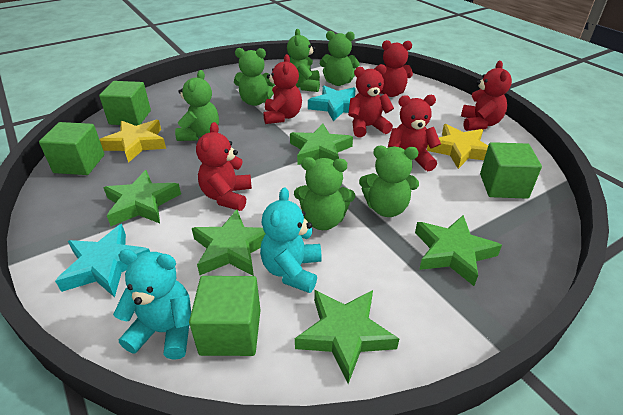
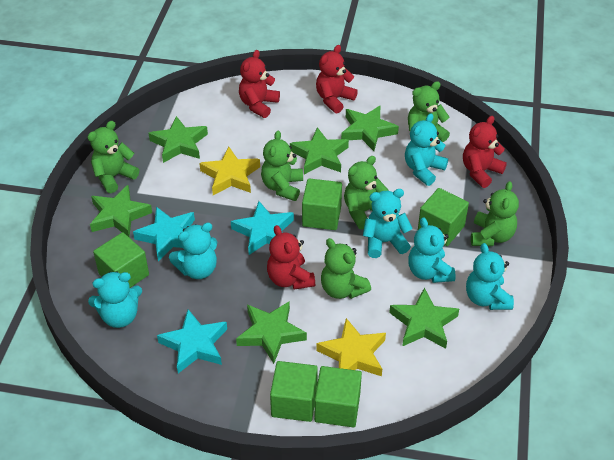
green cube: [39,122,105,175] [99,81,151,126] [189,276,261,356] [480,142,542,199] = 4 -> [93,232,149,288] [270,361,318,422] [302,178,342,230] [314,366,362,427] [418,188,469,246] = 5
green star: [104,170,181,226] [192,209,266,276] [290,124,353,165] [295,290,399,384] [415,215,502,286] = 5 -> [90,185,152,237] [149,116,208,163] [236,301,307,364] [290,127,349,174] [341,106,399,151] [389,288,459,349] = 6
red teddy bear: [196,122,252,211] [263,54,302,124] [348,64,394,137] [374,40,413,97] [388,95,441,171] [461,61,512,131] = 6 -> [239,50,280,118] [267,225,315,290] [316,45,358,113] [463,116,507,188] = 4
turquoise star: [55,224,150,297] [308,86,356,121] = 2 -> [133,207,195,262] [157,309,227,373] [231,201,294,255] = 3
turquoise teddy bear: [113,249,191,360] [260,187,322,293] = 2 -> [88,271,142,328] [169,223,217,279] [363,189,413,258] [405,113,448,186] [408,217,455,283] [466,243,514,310] = 6

